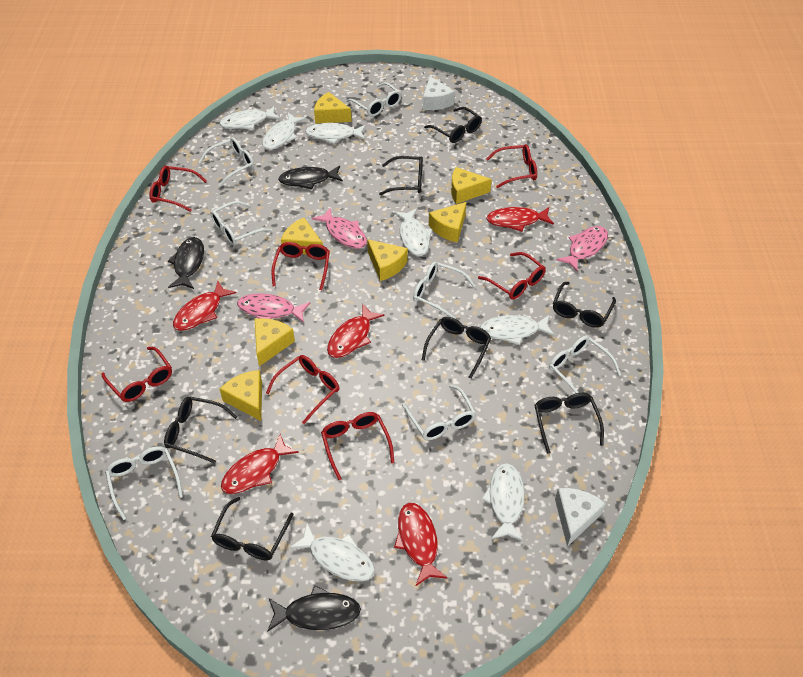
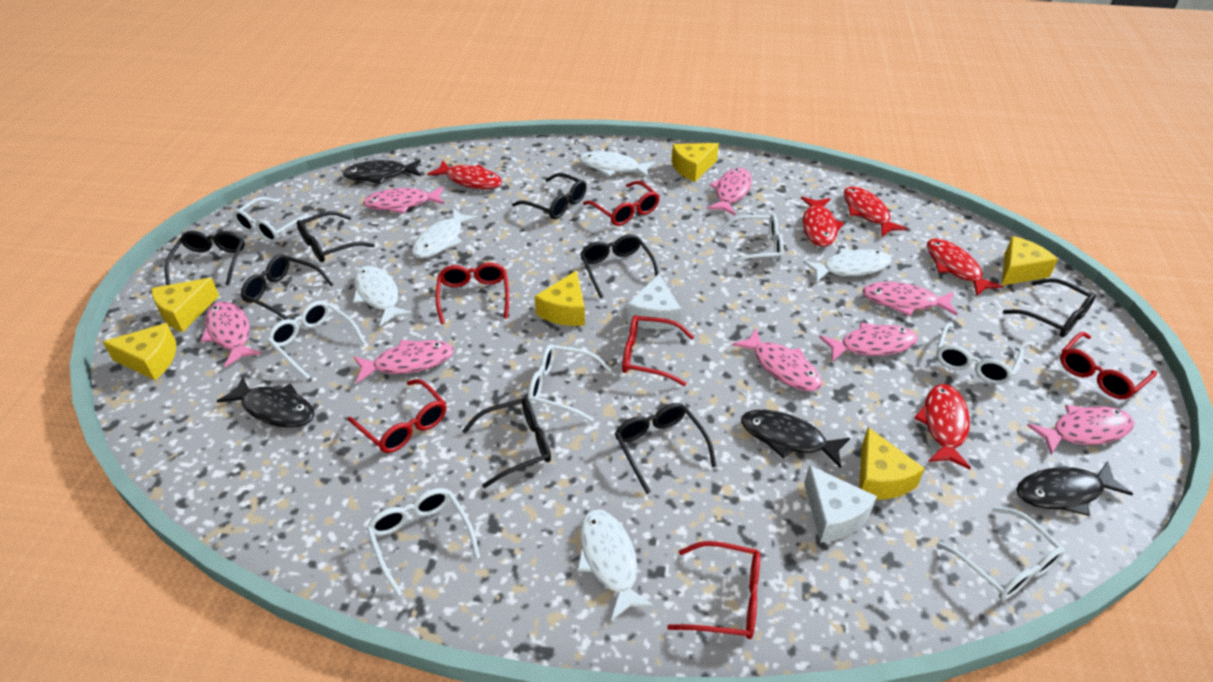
black fish: [168,237,204,289] [267,586,361,632] [278,165,343,190] = 3 -> [217,376,315,428] [343,159,421,184] [741,410,850,468] [1016,461,1133,516] = 4
black glasses: [164,397,237,464] [211,497,294,561] [379,156,423,195] [422,317,491,379] [424,107,482,143] [534,393,604,454] [553,282,616,328] = 7 -> [165,231,245,286] [241,254,334,320] [297,211,375,262] [462,398,551,488] [512,173,587,219] [580,234,659,298] [615,403,716,494] [1003,278,1096,337] = 8
pink fish: [237,293,310,323] [312,207,367,249] [556,226,608,272] = 3 -> [201,301,261,367] [354,339,454,383] [363,186,445,214] [707,168,752,215] [732,328,822,391] [819,322,918,362] [862,282,958,316] [1027,405,1134,455] = 8
red glasses: [101,347,172,402] [149,166,207,212] [266,355,339,424] [271,242,330,290] [321,412,395,480] [478,252,546,300] [486,144,537,188] = 7 -> [348,379,446,453] [435,262,509,324] [583,181,660,226] [622,315,694,386] [667,541,760,639] [1060,332,1157,399] = 6
white fish: [220,106,280,130] [262,113,306,150] [289,523,375,581] [305,123,366,144] [394,208,433,256] [480,315,555,345] [481,463,525,541] = 7 -> [353,266,412,326] [412,208,478,258] [577,510,655,621] [579,151,655,177] [803,248,892,283] = 5
yellow cheese: [220,370,262,421] [254,318,295,366] [281,218,323,254] [314,92,352,124] [367,239,408,281] [429,202,466,242] [451,167,492,204] = 7 -> [103,323,176,380] [151,278,219,332] [535,270,585,326] [672,143,719,182] [859,427,925,500] [1002,236,1058,286] = 6

